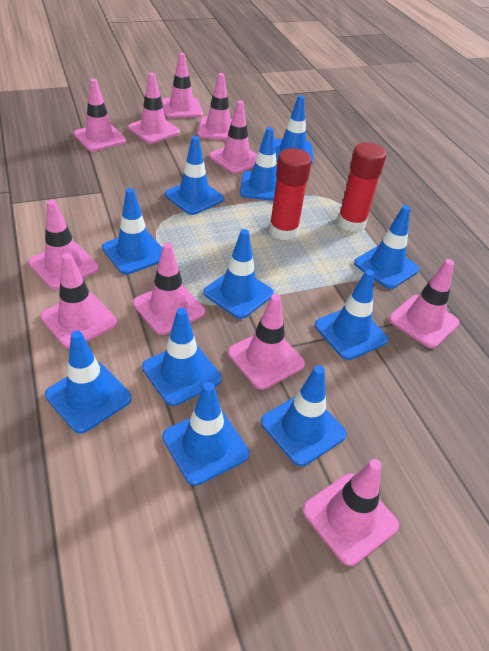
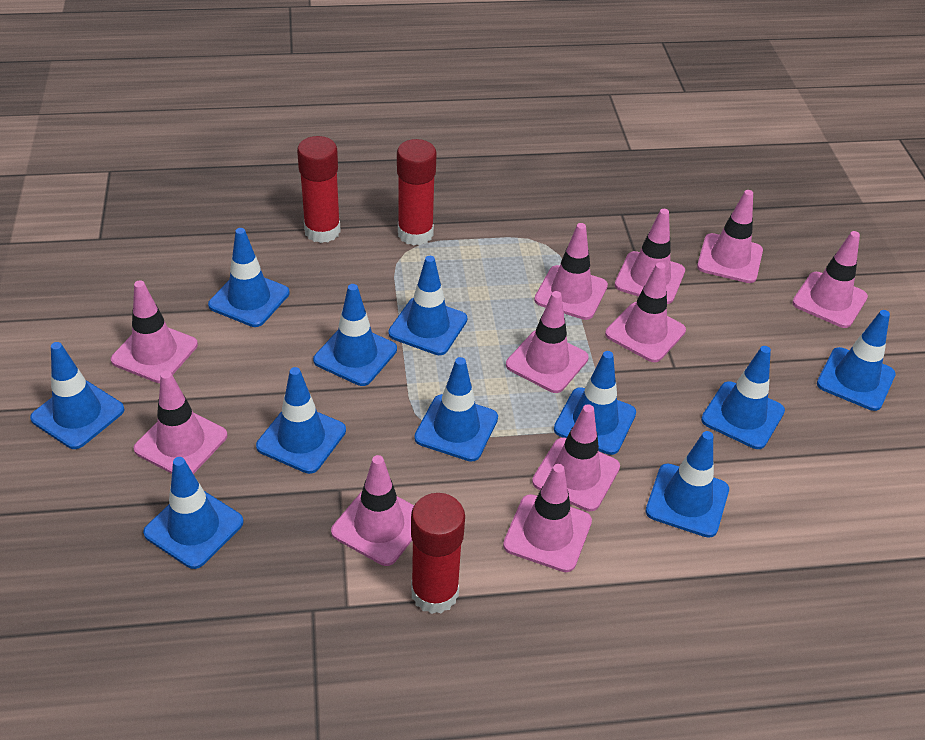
red glue stick: [269,148,312,240] [338,142,386,232] = 2 -> [297,136,341,243] [397,139,437,246] [411,493,465,614] = 3

